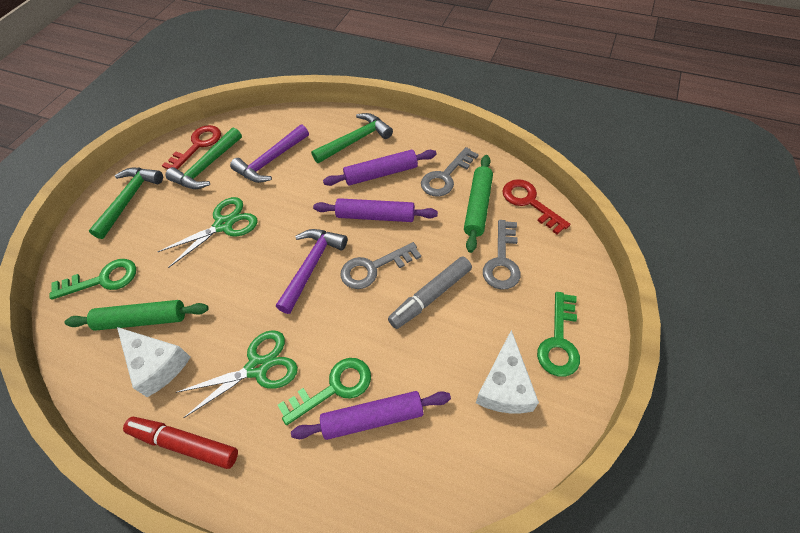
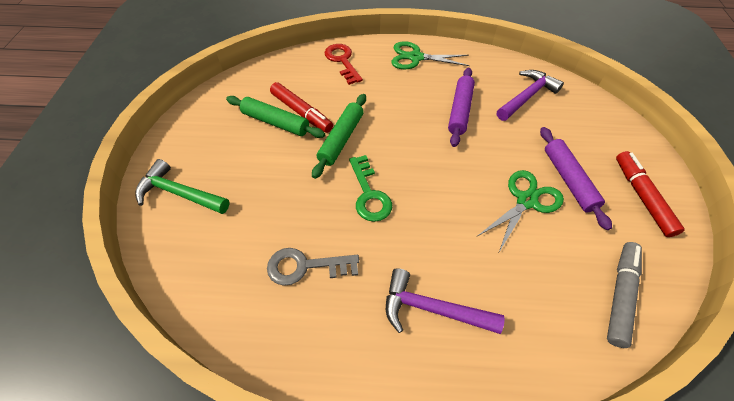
green hammer: [89,168,163,239] [165,127,242,189] [311,113,393,163] = 3 -> [135,159,230,214] = 1
green key: [50,259,136,300] [278,358,371,425] [537,292,580,377] = 3 -> [349,155,392,222] = 1
grey key: [340,242,421,289] [421,147,479,197] [483,220,521,290] = 3 -> [267,248,359,286] = 1
purple rolling pin: [291,391,451,440] [313,198,438,222] [323,150,437,186] = 3 -> [448,68,475,147] [540,127,612,230] = 2
red key: [162,125,221,169] [502,179,571,234] = 2 -> [324,44,363,85] = 1
red marker: [123,417,238,469] = 1 -> [270,82,333,133] [616,151,685,237] = 2
white cheese: [117,327,191,397] [476,330,539,413] = 2 -> none = 0

